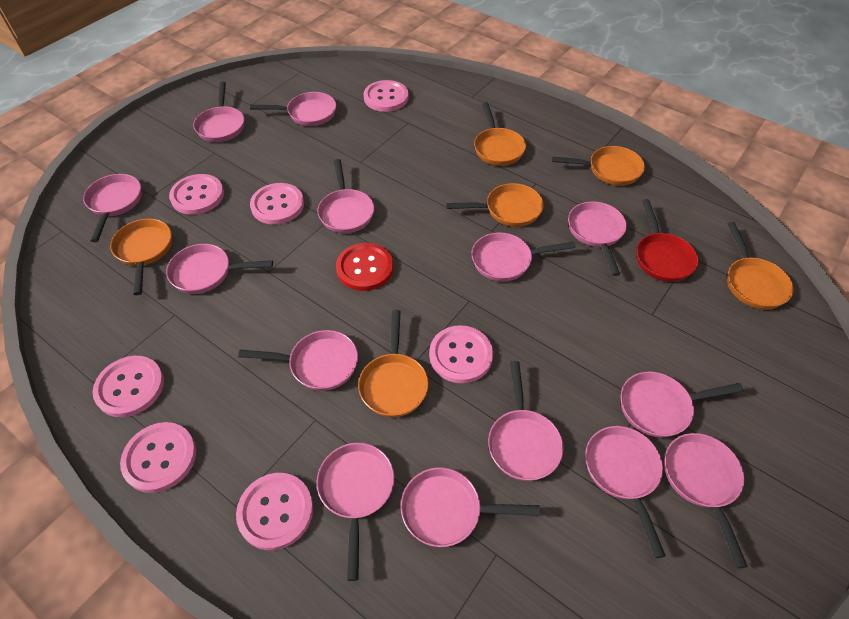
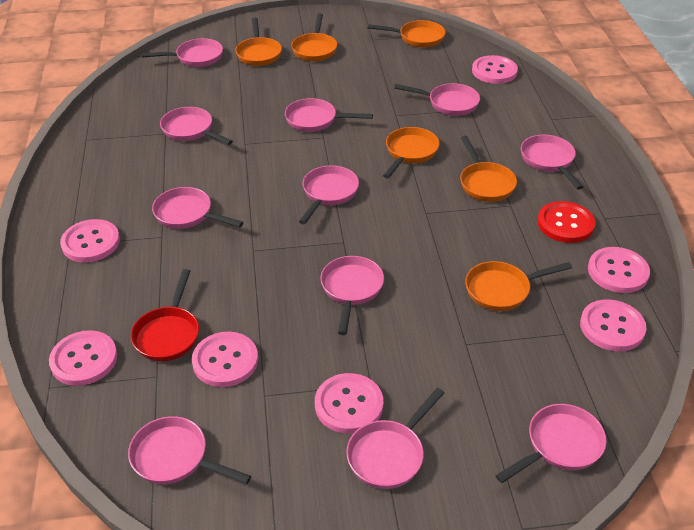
pink pan: [83,174,142,242] [166,244,273,294] [193,82,244,142] [238,330,358,391] [250,92,336,126] [317,159,374,233] [317,443,394,581] [401,468,540,547] [471,232,576,282] [488,361,563,481] [568,202,627,276] [585,426,666,558] [620,371,744,438] [665,433,748,568] = 14 -> [128,416,251,484] [141,38,223,67] [152,187,243,229] [160,107,233,145] [285,98,373,132] [299,165,359,224] [320,256,384,335] [346,388,444,489] [394,83,480,116] [495,404,607,483] [521,135,583,190] = 11

